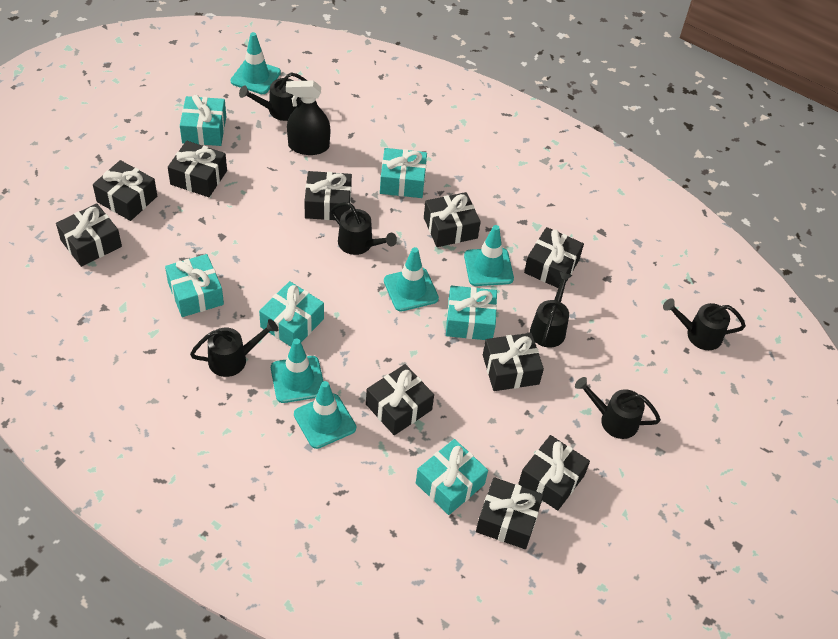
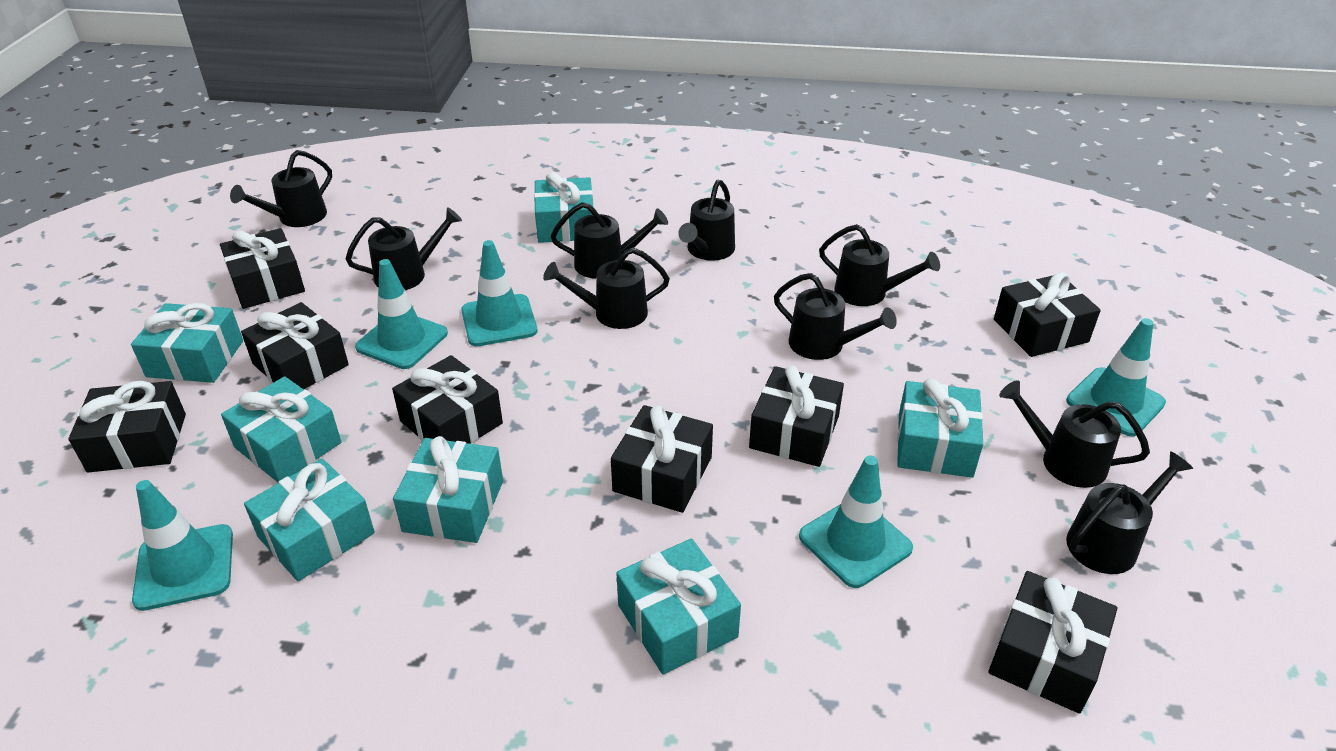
black gift: [56,203,122,267] [93,160,157,221] [168,141,227,197] [304,171,352,220] [366,364,434,435] [424,192,481,247] [476,477,544,549] [483,333,544,391] [518,435,590,511] [524,227,584,288] = 10 -> [68,381,186,472] [220,228,305,309] [241,302,349,389] [392,355,503,444] [611,405,713,513] [749,365,844,467] [988,571,1117,714] [994,272,1101,357] = 8
black spray bottle: [286,80,330,155] = 1 -> none = 0
black watering can: [190,319,278,377] [239,72,307,121] [331,202,397,255] [530,272,573,348] [575,377,661,439] [663,298,746,350] = 6 -> [230,150,332,227] [346,207,462,290] [543,247,670,329] [551,202,668,279] [678,180,735,261] [774,273,897,360] [819,224,940,306] [999,380,1150,488] [1066,451,1193,574] = 9
turquoise gift: [165,254,224,317] [180,95,226,146] [259,281,324,347] [380,148,427,198] [416,439,488,515] [446,286,497,340] = 6 -> [131,303,243,383] [221,376,341,483] [244,458,375,581] [393,436,503,543] [534,172,594,243] [616,538,741,675] [897,378,983,478] = 7

